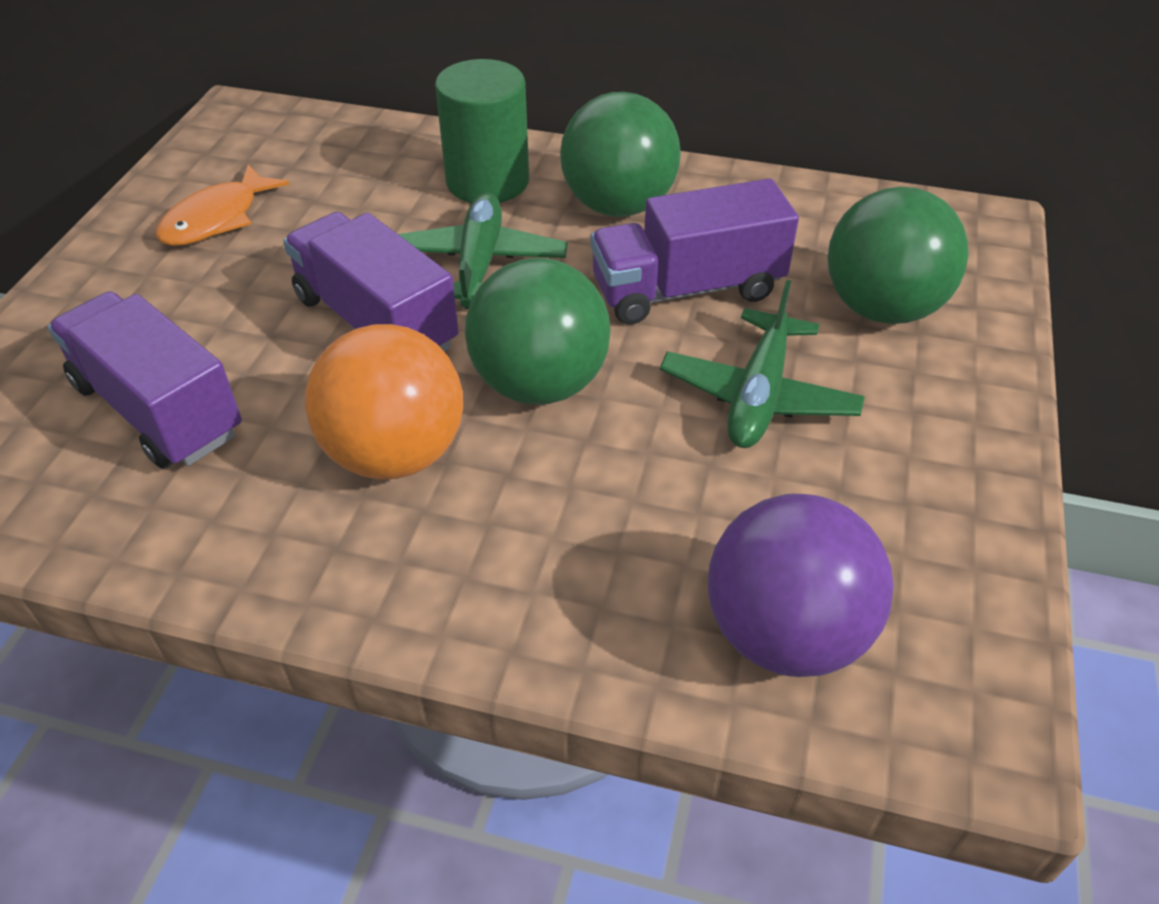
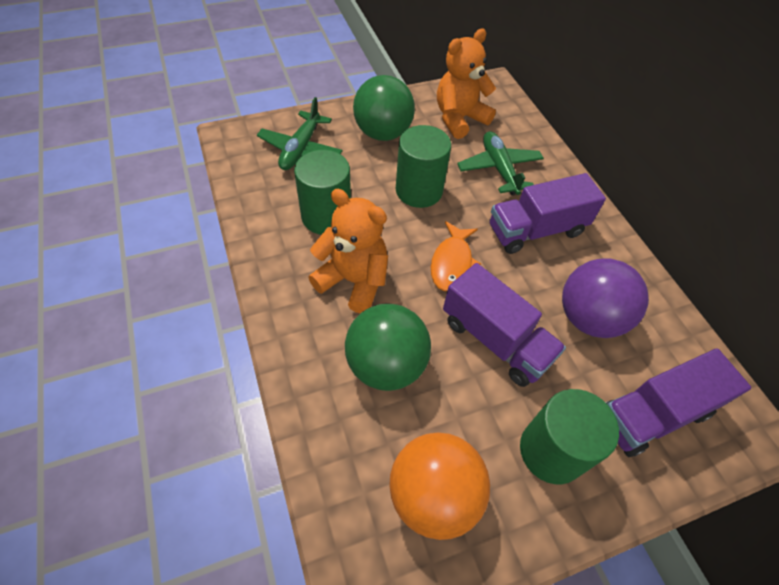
green ball: [465,258,611,405] [560,92,681,217] [827,187,969,324] = 3 -> [345,304,431,391] [353,75,415,141] = 2
green cylinder: [435,59,529,203] = 1 -> [294,150,351,235] [396,125,451,208] [520,389,619,484] = 3
orange teddy bear: none = 0 -> [308,189,388,314] [437,28,496,139] = 2

